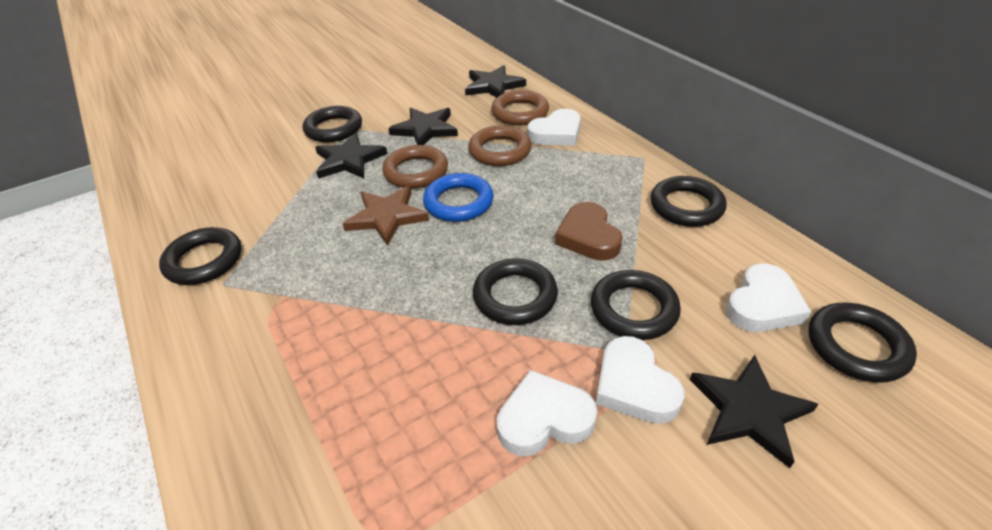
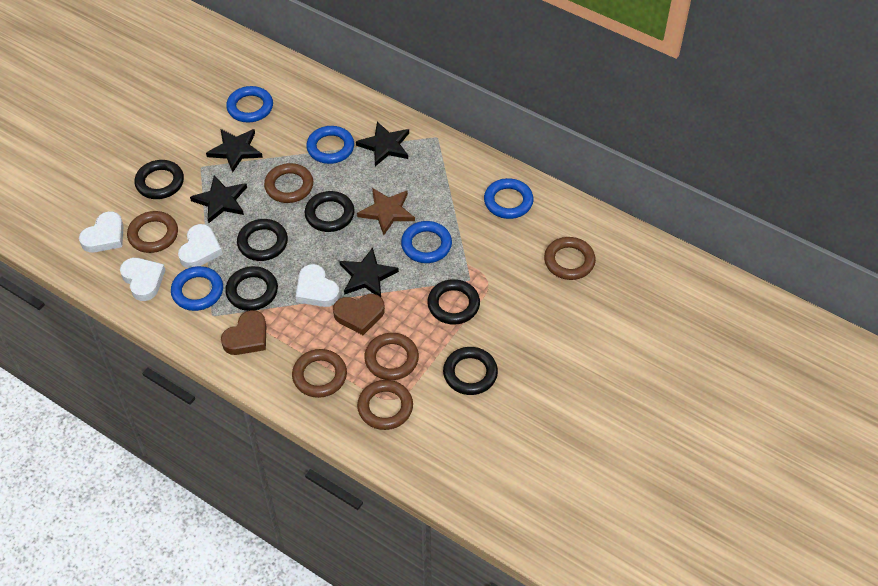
blue ring: [423,173,494,222] = 1 -> [171,266,223,311] [226,86,273,122] [306,126,354,164] [401,221,452,263] [484,178,533,219] = 5
brown heart: [555,202,623,261] = 1 -> [221,310,266,355] [333,294,385,335] = 2
brown ring: [382,145,448,188] [468,125,532,166] [491,90,549,125] = 3 -> [127,211,178,253] [264,163,313,203] [292,349,347,398] [357,380,413,430] [364,333,419,380] [544,237,596,280] = 6

